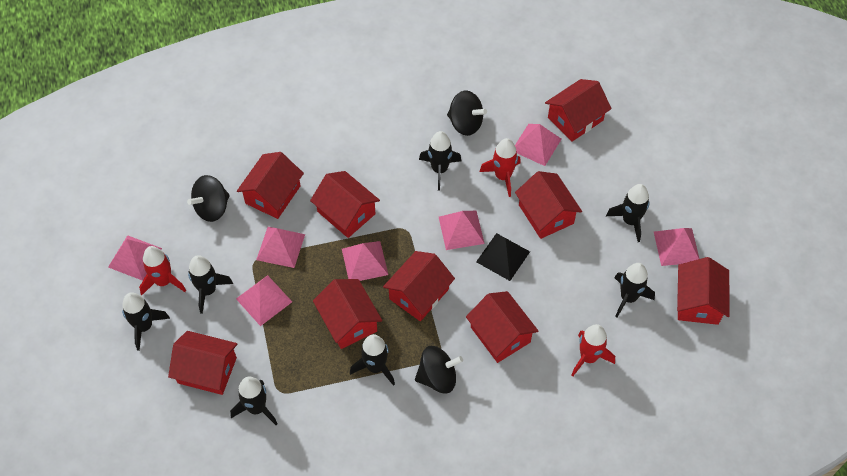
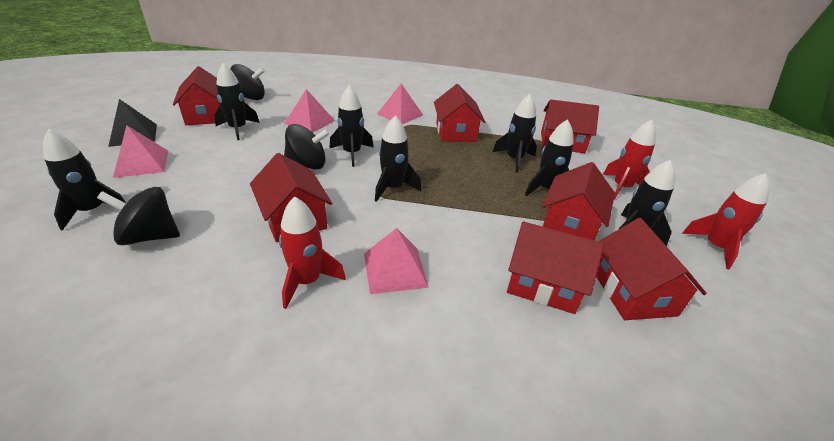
pink pyramid: [108,235,162,281] [236,275,292,326] [256,227,305,268] [342,241,388,281] [439,211,485,250] [515,124,561,166] [654,228,699,266] = 7 -> [113,125,168,178] [284,89,335,133] [364,228,429,294] [377,83,423,124] = 4
red house: [168,331,237,395] [237,152,304,219] [310,171,380,238] [313,279,382,349] [383,251,455,321] [466,291,538,363] [515,171,582,239] [545,79,612,142] [677,257,729,325] = 9 -> [173,66,220,125] [250,153,332,242] [434,84,485,142] [507,222,604,314] [541,99,599,153] [542,162,615,240] [596,218,707,320] = 7

